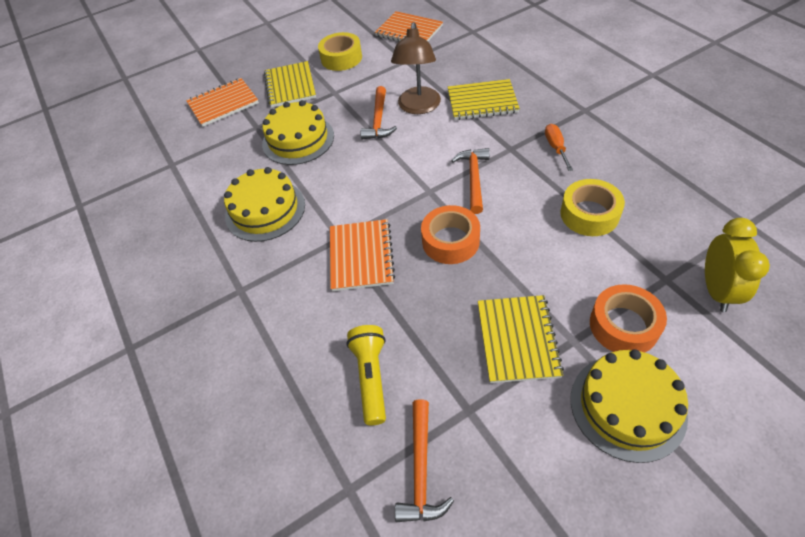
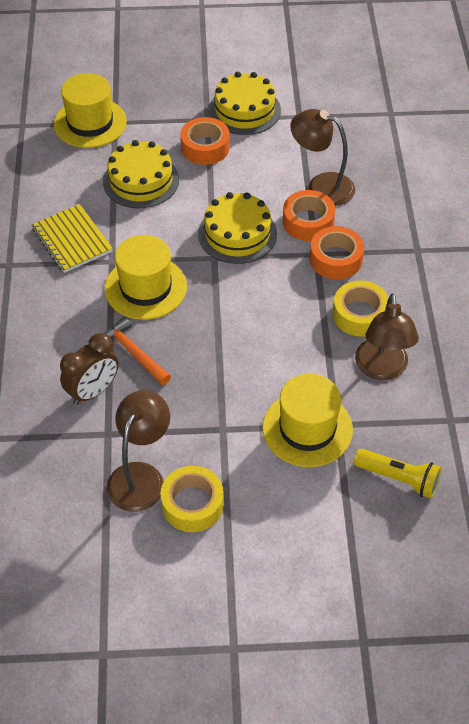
brown clock: none = 0 -> [60,333,119,405] = 1
brown lamp: [391,22,441,114] = 1 -> [107,390,170,512] [290,109,355,206] [355,293,419,380] = 3
orange hammer: [360,86,397,139] [395,399,454,522] [451,148,490,214] = 3 -> [104,317,171,385] = 1
orange notebook: [186,78,259,127] [330,219,395,291] [375,11,443,42] = 3 -> none = 0
orange screwdriver: [545,124,573,171] = 1 -> none = 0
orange tape: [421,205,480,264] [590,284,667,353] = 2 -> [180,117,230,165] [283,190,336,241] [310,226,364,279] = 3
yellow clock: [705,218,770,312] = 1 -> none = 0
yellow hat: none = 0 -> [54,73,127,148] [105,235,187,320] [263,374,353,467] = 3
yellow notebook: [264,61,316,108] [448,79,520,120] [478,295,564,383] = 3 -> [31,204,113,273] = 1

